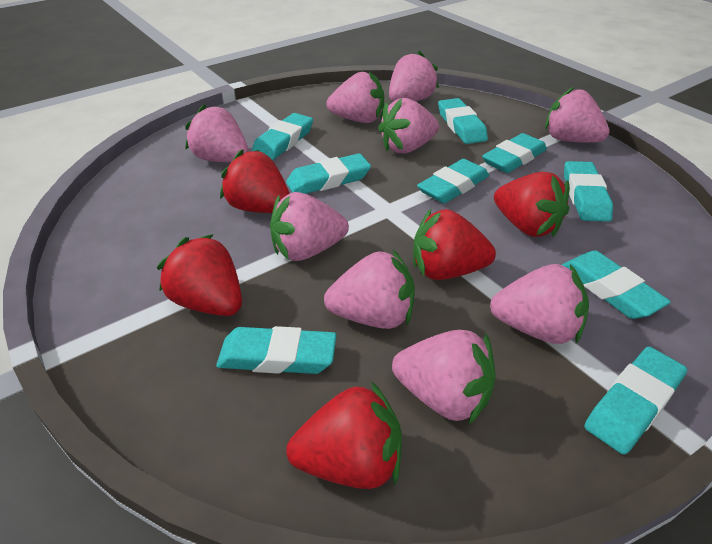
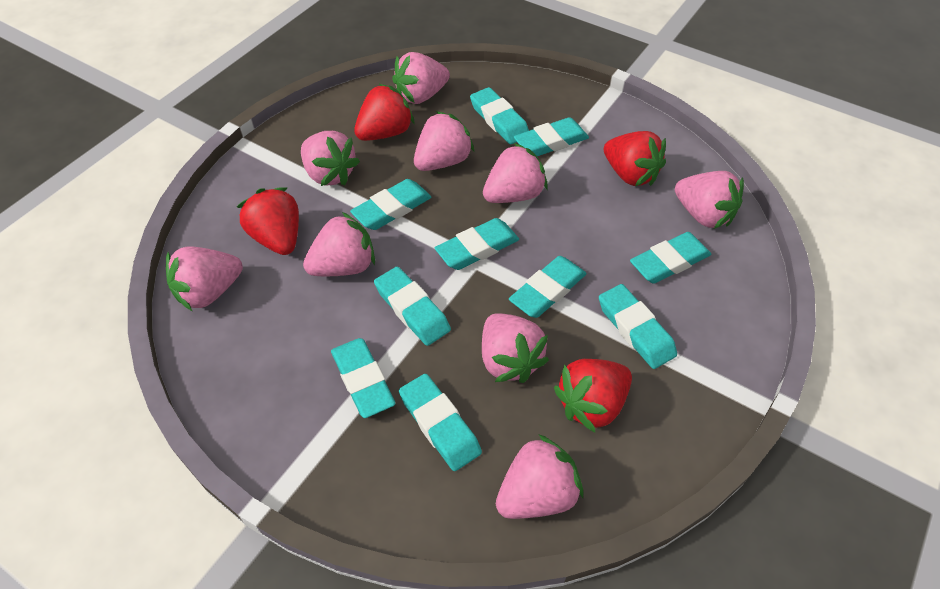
red strawberry: [157,234,242,316] [220,149,290,213] [286,381,402,489] [413,209,496,280] [494,172,570,237] = 5 -> [237,187,299,255] [354,83,414,141] [554,359,632,433] [604,131,666,186] = 4
turquoise eraser: [216,326,336,374] [252,113,313,160] [286,153,371,194] [417,159,489,204] [438,98,488,144] [482,133,547,173] [562,250,671,319] [564,161,613,222] [584,347,687,455] = 9 -> [331,338,395,418] [350,179,431,230] [374,267,451,346] [399,374,482,471] [435,218,519,270] [470,87,529,144] [509,256,587,318] [514,117,589,156] [599,284,677,369] [630,232,711,284] = 10

